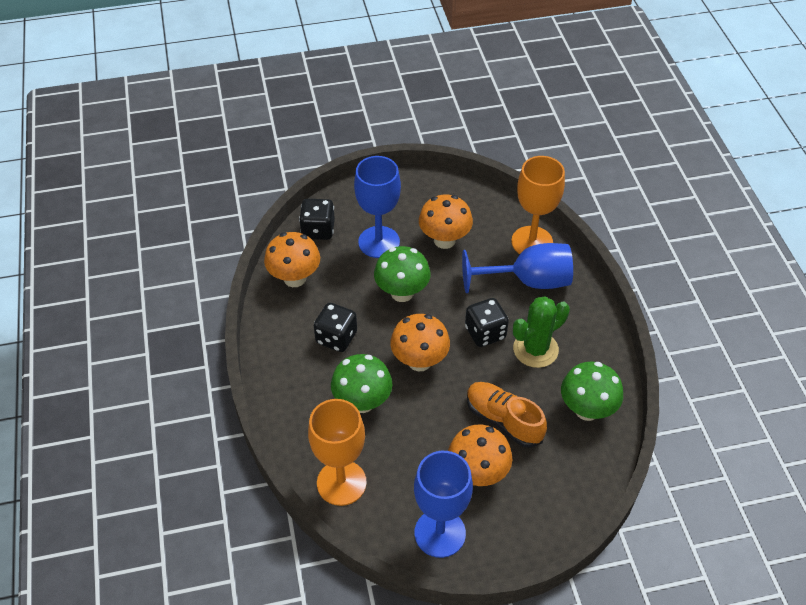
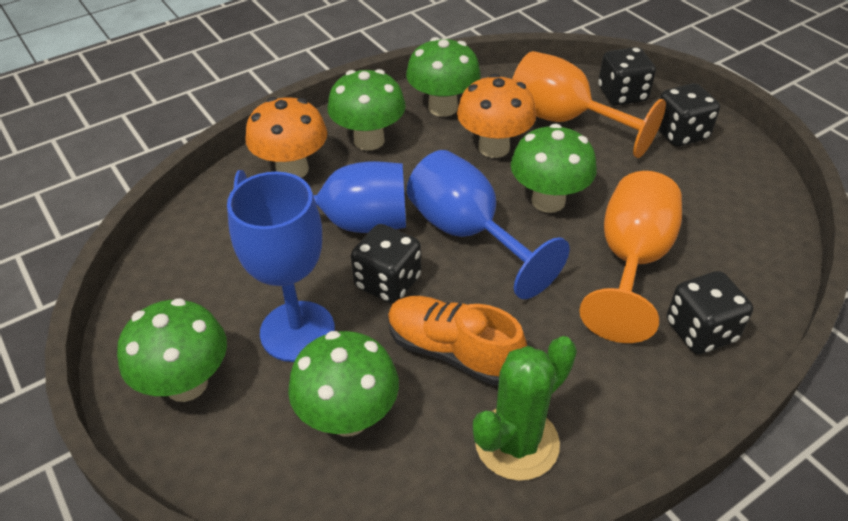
black dice: [299,199,335,240] [314,303,357,352] [465,298,509,347] = 3 -> [351,224,421,304] [598,47,656,106] [659,83,720,147] [667,271,753,354] = 4
green mushroom: [331,354,393,413] [374,246,430,302] [561,362,623,421] = 3 -> [117,298,227,402] [288,331,399,437] [328,69,406,151] [406,37,481,117] [511,124,597,213] = 5
orange mushroom: [264,232,320,287] [390,314,450,372] [419,195,473,249] [448,425,512,486] = 4 -> [245,97,327,178] [457,74,536,158] = 2

